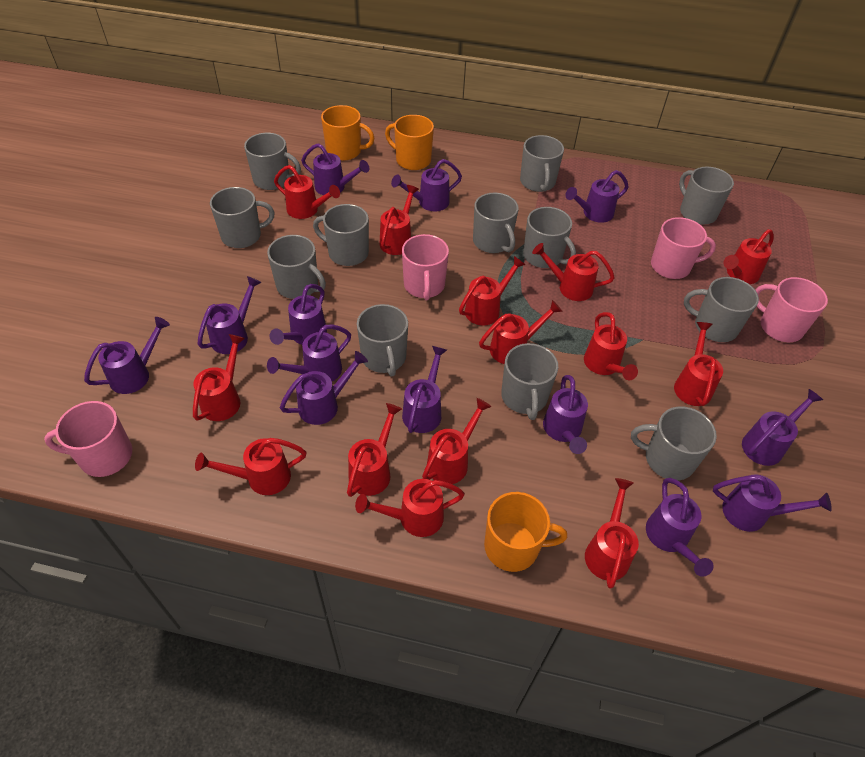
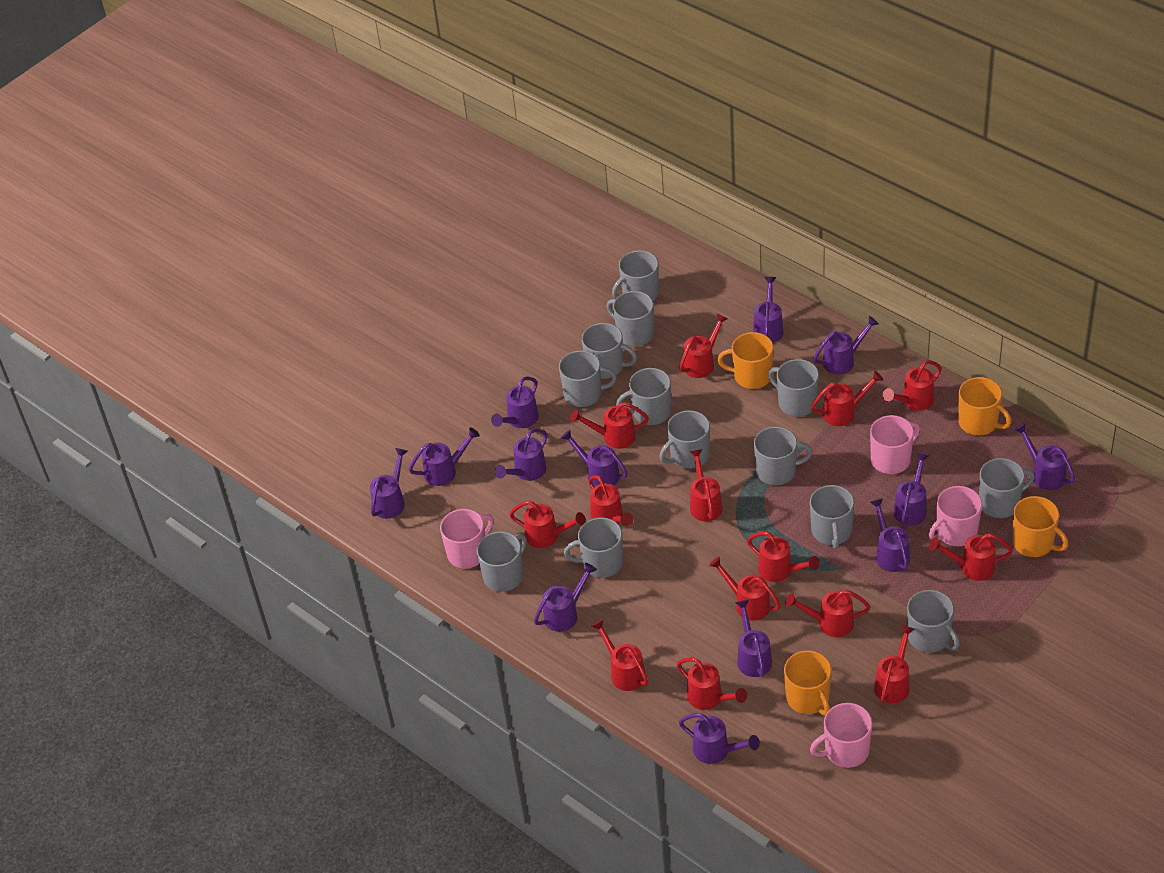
grey mug: [210,187,275,248] [244,133,301,190] [267,235,326,299] [313,204,369,266] [357,304,408,377] [473,192,519,253] [501,343,558,420] [520,135,564,192] [523,207,576,268] [631,407,717,480] [679,167,734,225] [684,277,759,342] = 12 -> [477,531,527,592] [559,350,617,407] [564,517,623,578] [582,323,637,379] [607,291,654,346] [612,250,659,301] [616,368,671,425] [660,410,710,469] [754,426,812,485] [768,359,819,417] [810,485,854,549] [907,590,960,652] [979,458,1035,518] = 13
orange mug: [321,105,374,161] [385,115,434,170] [484,492,567,572] = 3 -> [717,332,773,389] [784,650,832,716] [958,377,1011,435] [1012,496,1068,557] = 4

